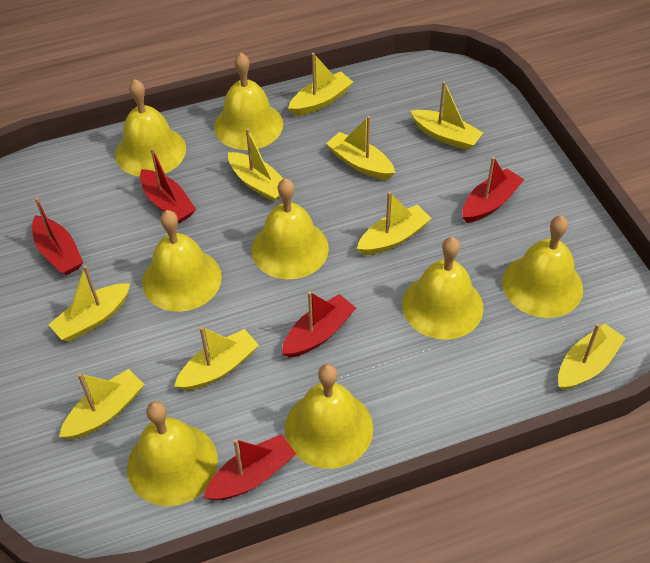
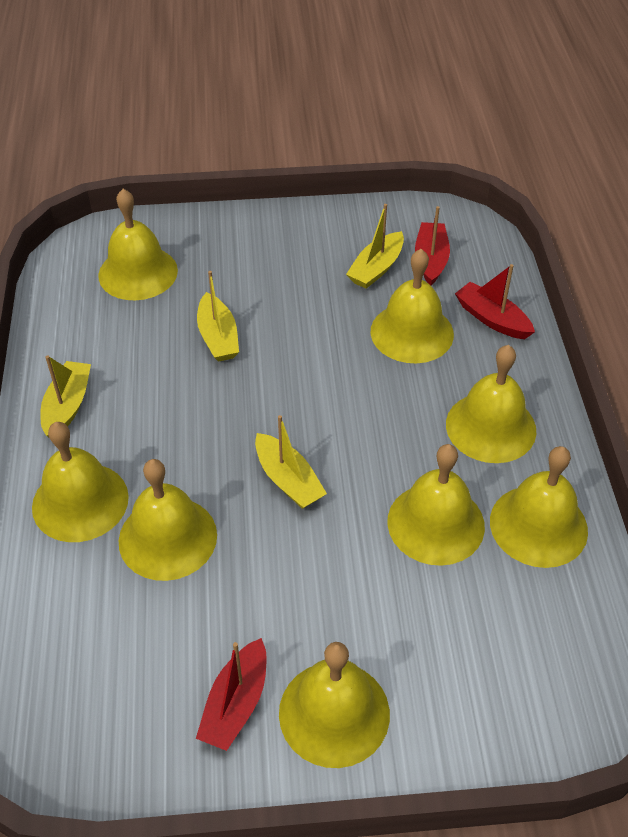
red boat: [32,197,83,275] [140,148,196,223] [203,434,296,500] [282,291,356,358] [462,157,524,223] = 5 -> [196,638,267,751] [415,206,450,285] [455,264,535,339] = 3
yellow boat: [49,265,130,341] [59,369,145,439] [174,326,259,391] [228,128,283,202] [288,53,353,116] [326,116,395,180] [357,192,432,255] [411,81,483,150] [558,323,626,390] = 9 -> [40,355,91,437] [197,271,239,362] [255,415,327,509] [346,204,404,289] = 4

